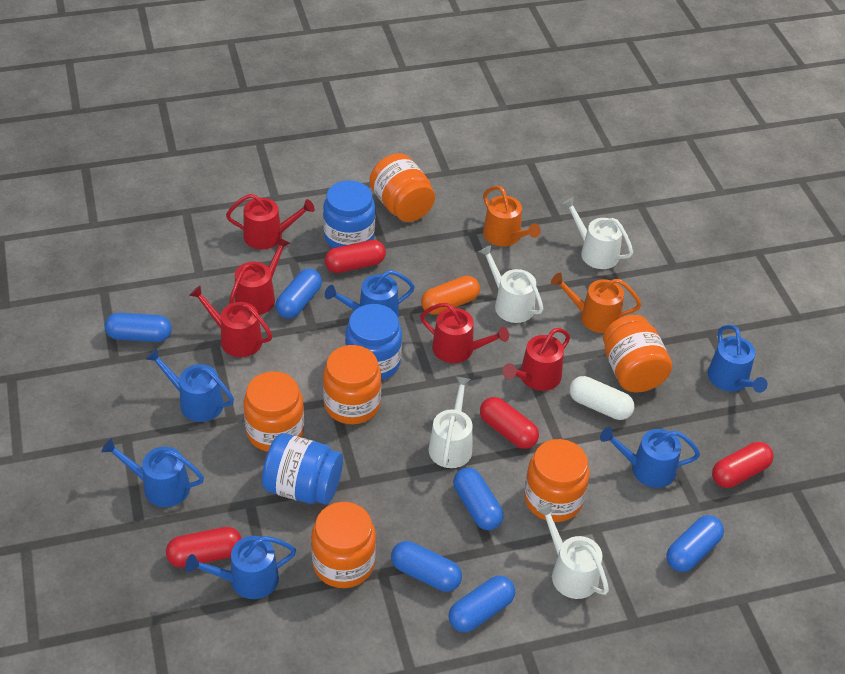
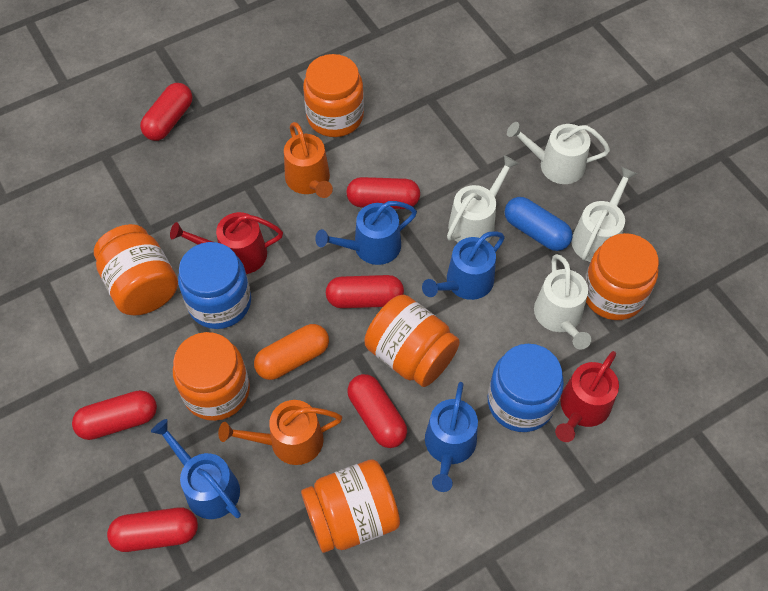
blue capsule: [105,313,172,342] [275,268,322,319] [391,541,462,592] [448,575,515,632] [453,468,503,530] [666,515,724,572] = 6 -> [505,197,573,251] = 1
blue jar: [262,433,343,504] [323,181,375,248] [345,304,402,380] = 3 -> [178,242,251,329] [488,344,564,432] = 2
blue watering can: [102,438,204,507] [146,348,234,422] [185,536,296,599] [325,270,415,317] [600,427,700,488] [708,325,767,393] = 6 -> [151,419,241,519] [315,201,417,265] [422,231,505,300] [425,382,478,492] = 4
red capsule: [166,527,242,567] [325,240,386,273] [480,397,539,449] [712,442,773,488] = 4 -> [72,390,157,440] [107,507,198,552] [140,83,192,141] [326,275,404,308] [346,177,420,209] [347,374,407,448] = 6
red watering can: [189,286,272,357] [226,194,315,249] [229,237,290,315] [420,303,509,363] [502,328,570,391] = 5 -> [170,212,283,274] [555,351,619,442] = 2
white capsule: [569,376,635,420] = 1 -> none = 0

